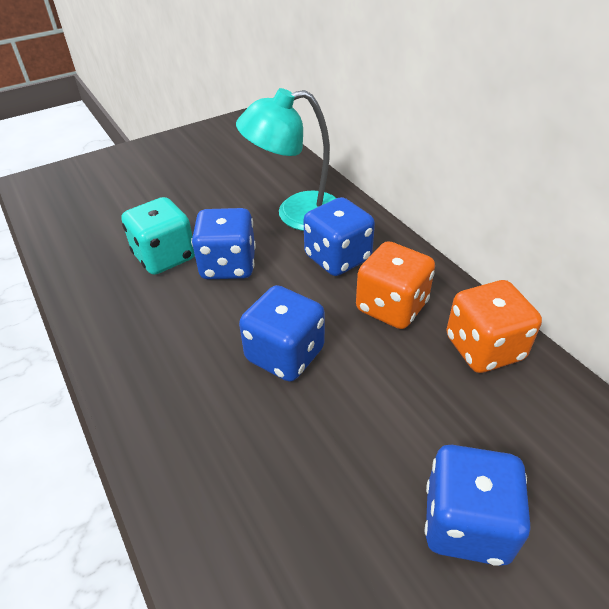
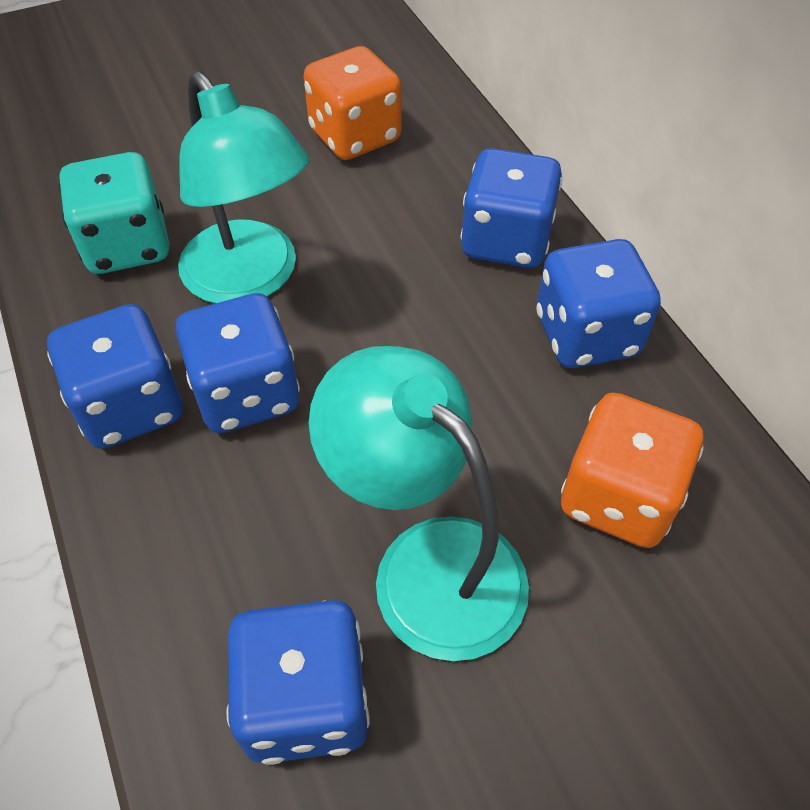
blue dice: [191,208,256,279] [239,285,325,382] [303,197,375,276] [425,445,531,566] = 4 -> [47,304,183,449] [176,293,300,433] [226,600,370,765] [461,148,563,268] [537,239,661,368] = 5
turquoise lamp: [236,88,336,231] = 1 -> [178,71,309,304] [309,346,529,661] = 2

